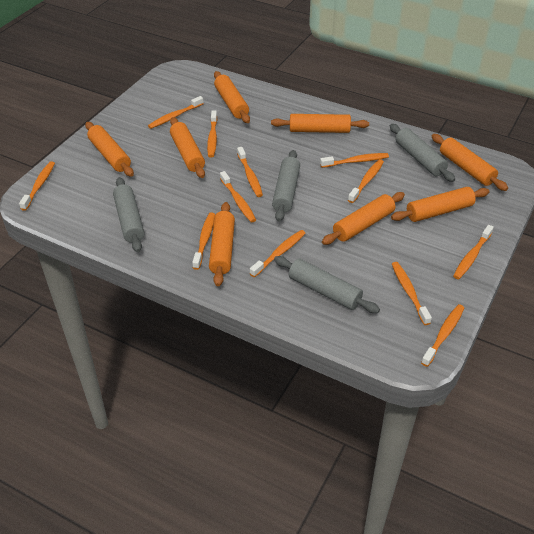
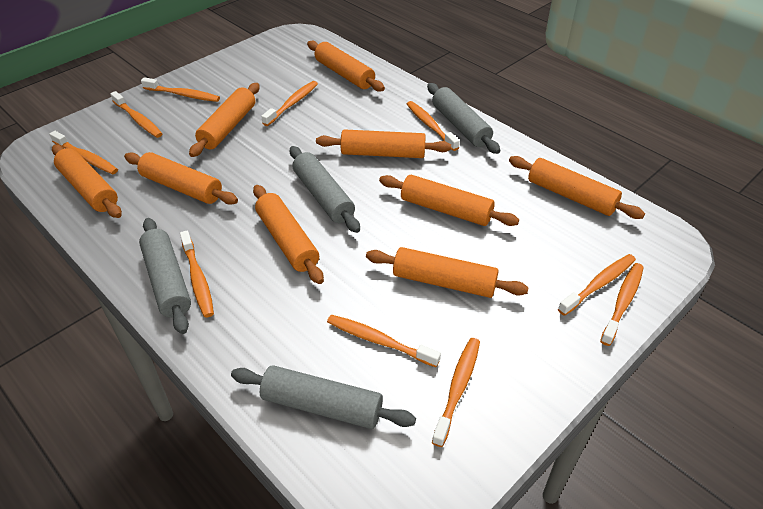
orange rolling pin: [85,122,134,177] [170,117,205,178] [209,202,235,286] [214,71,250,123] [271,114,369,133] [322,192,405,245] [391,187,489,222] [432,134,508,191] = 8 -> [52,145,122,218] [124,152,238,204] [189,83,260,157] [253,185,324,284] [307,41,385,92] [316,129,451,158] [366,247,529,298] [379,175,519,226] [509,156,645,219] = 9
orange toothbrush: [19,161,55,211] [148,96,204,129] [192,213,215,270] [207,110,218,158] [220,171,256,222] [237,147,263,197] [250,230,306,277] [320,153,389,168] [348,159,384,203] [392,262,432,325] [421,304,464,367] [453,225,494,279] = 12 -> [49,131,118,174] [110,91,162,138] [141,77,220,102] [180,231,214,318] [261,81,318,126] [327,315,441,367] [407,101,460,151] [432,338,480,447] [558,254,636,316] [600,263,644,346] = 10

